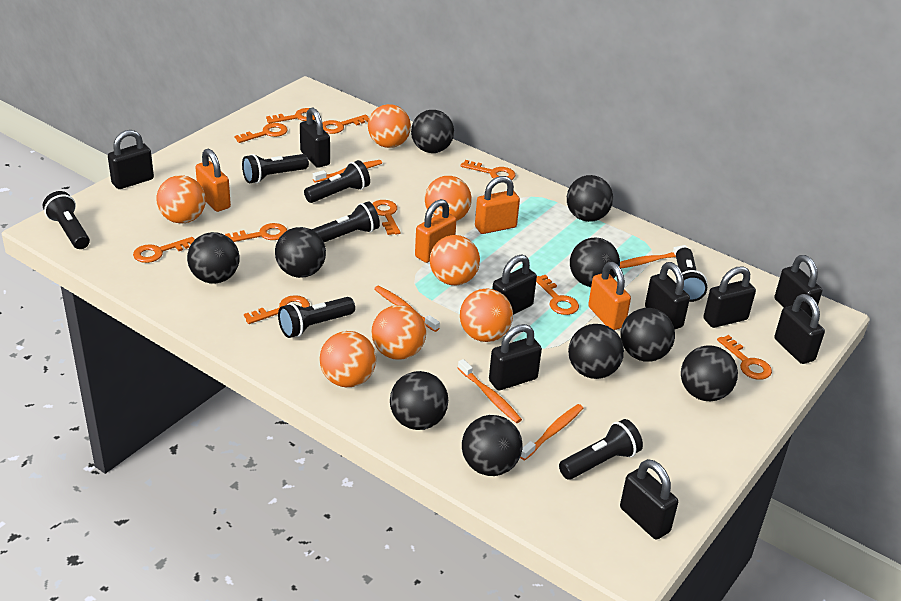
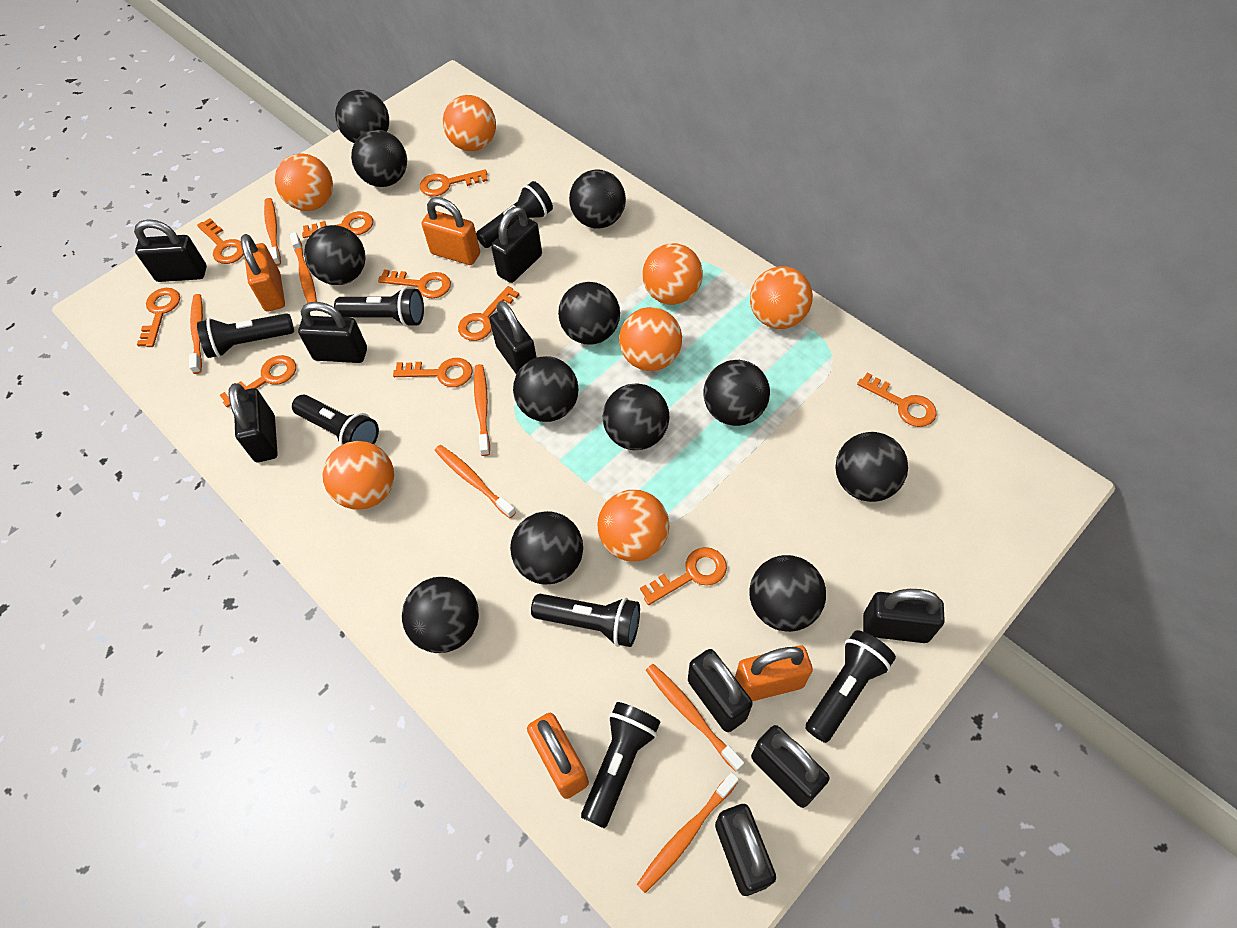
black ball: [187,232,240,284] [275,227,326,278] [390,371,448,430] [411,110,454,153] [462,415,523,476] [567,175,613,222] [568,324,624,379] [570,237,620,287] [621,308,675,362] [681,345,738,401] = 10 -> [304,225,365,285] [335,90,389,143] [351,130,407,187] [402,577,479,653] [510,511,583,584] [513,356,579,422] [558,282,620,345] [569,169,626,229] [603,383,669,450] [704,360,770,426] [749,555,826,632] [835,432,908,502] = 12
orange toothbrush: [313,160,382,183] [374,286,440,332] [458,359,522,423] [520,404,583,460] [620,245,688,268] = 5 -> [189,294,203,374] [264,198,281,266] [290,232,317,303] [435,445,516,518] [474,364,490,456] [637,772,739,893] [646,664,744,772] = 7

